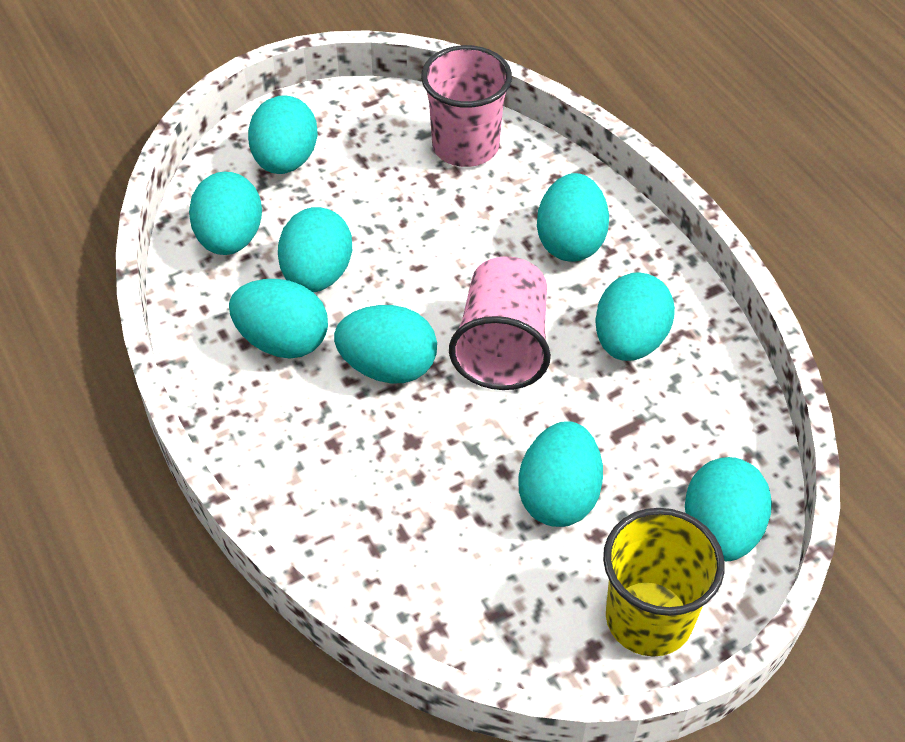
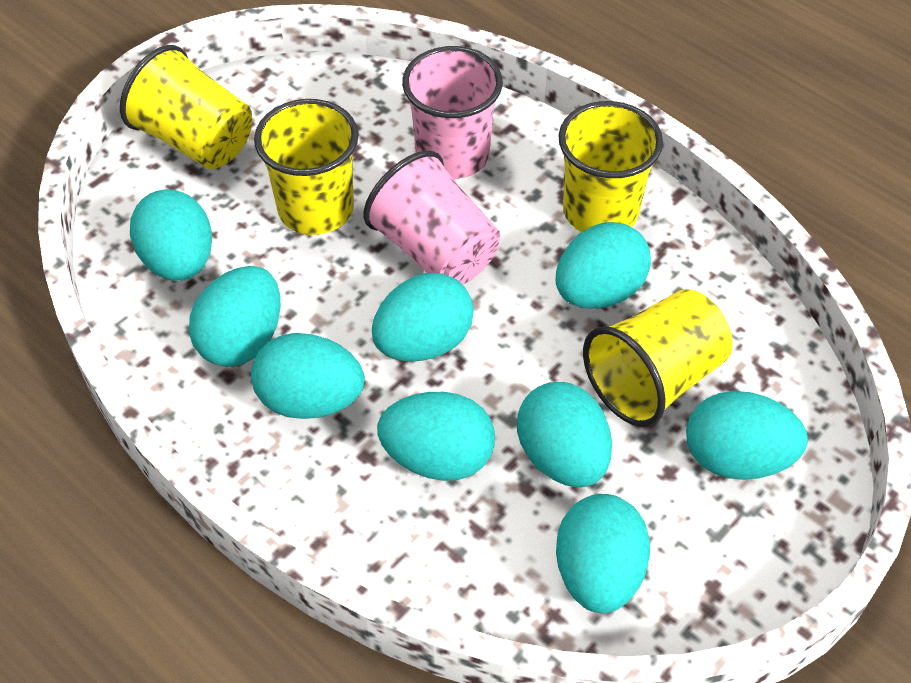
yellow cup: [603,508,725,657] = 1 -> [120,45,252,169] [254,99,359,235] [558,101,663,232] [583,289,733,427] = 4

